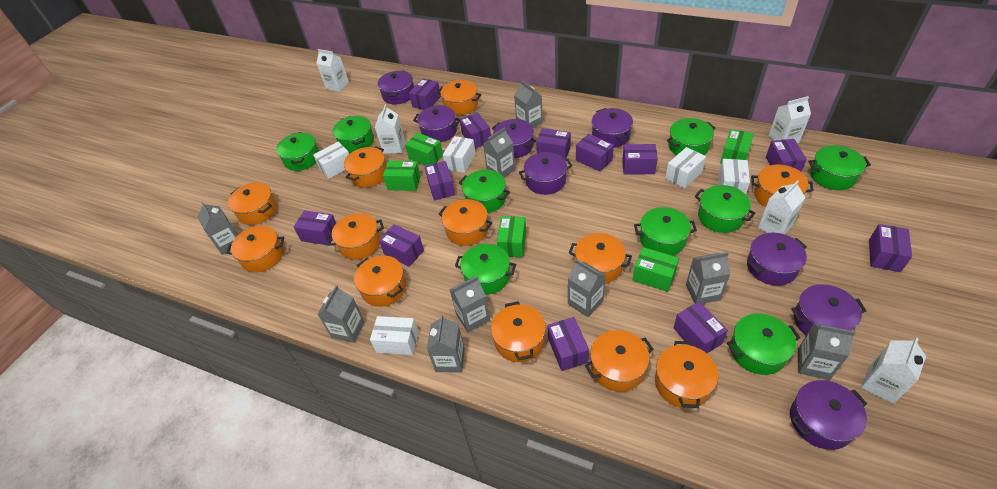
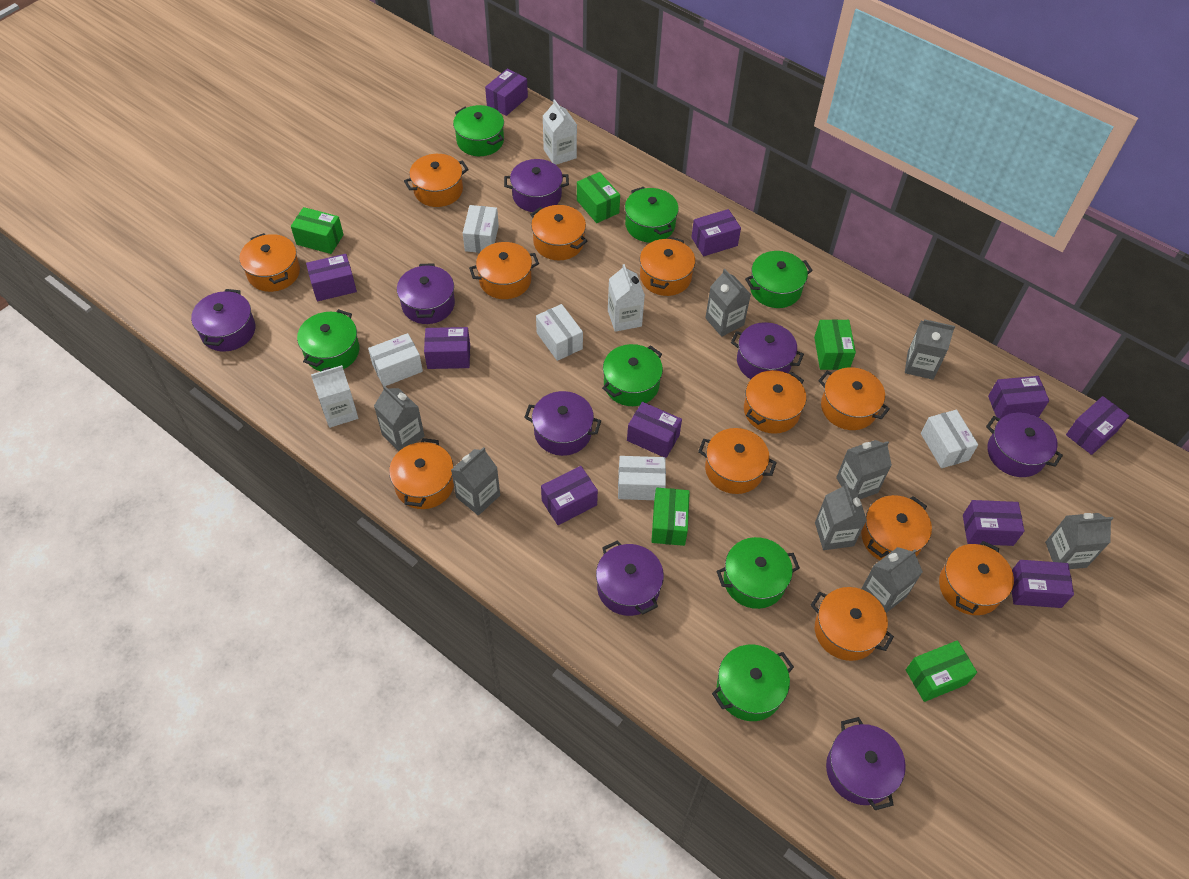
green pot: [276,132,319,171] [333,116,374,153] [455,244,516,295] [459,170,510,213] [634,207,697,256] [667,118,715,156] [695,185,755,233] [727,314,800,375] [808,145,871,190] = 9 -> [297,309,359,371] [453,105,504,156] [602,344,663,406] [625,187,679,243] [712,644,794,721] [717,537,800,609] [745,251,813,308] = 7
grey carton: [197,202,238,255] [317,285,365,343] [427,315,465,373] [450,276,490,332] [483,127,515,177] [514,81,543,128] [568,259,606,317] [686,252,731,304] [798,323,856,380] = 9 -> [374,385,425,452] [451,447,500,516] [705,269,751,337] [815,483,867,550] [836,440,892,499] [861,547,923,613] [905,319,955,380] [1045,513,1113,569] = 8
purple box: [294,210,336,246] [379,224,424,267] [409,78,441,110] [424,161,455,201] [460,113,491,149] [536,128,571,159] [547,317,589,371] [576,134,614,172] [622,144,658,175] [674,302,728,353] [766,139,807,172] [869,224,912,272] = 12 -> [306,254,357,301] [424,327,470,369] [485,69,528,116] [541,466,598,525] [627,402,682,458] [691,209,741,256] [963,500,1024,546] [988,376,1049,419] [1011,560,1074,608] [1066,396,1129,455] = 10
white carton: [316,49,349,92] [375,104,405,154] [758,180,805,234] [768,96,811,144] [861,338,926,404] = 5 -> [311,365,358,428] [543,99,577,165] [608,264,645,332] = 3

